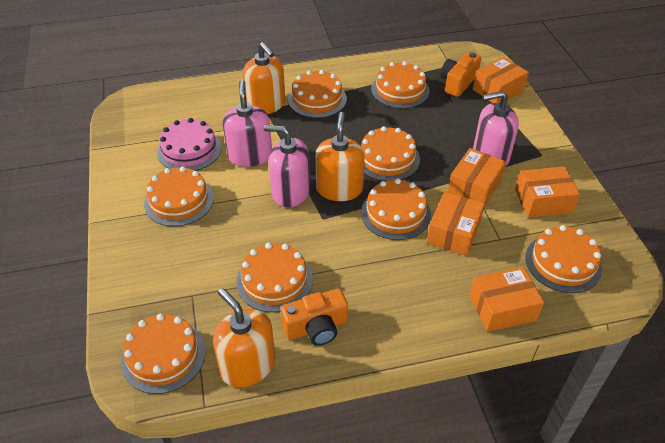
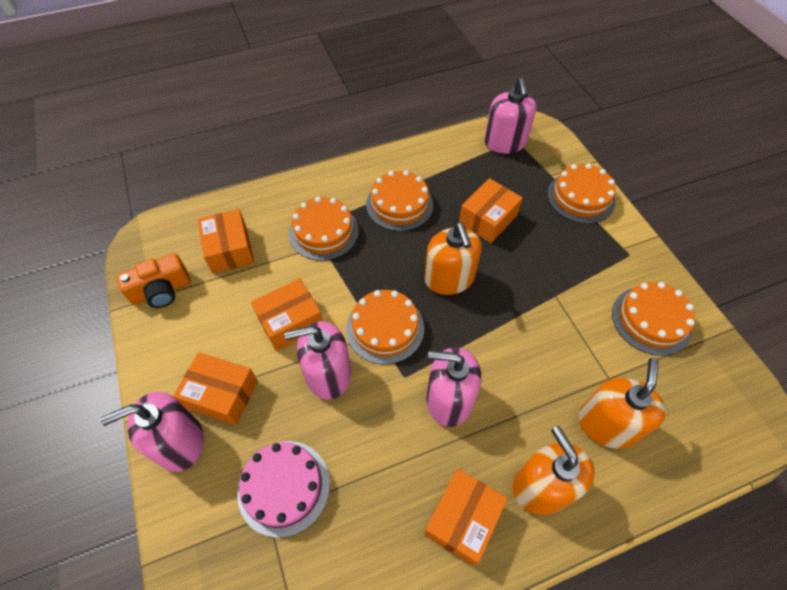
orange cake: [121,314,206,394] [144,166,214,226] [236,243,313,312] [288,70,347,118] [361,126,420,181] [361,178,431,240] [371,61,430,108] [525,225,602,293] = 8 -> [289,197,359,261] [346,290,424,364] [366,170,433,231] [548,163,616,224] [612,282,695,356] = 5
orange camera: [281,288,348,346] [441,52,481,97] = 2 -> [116,253,190,308] = 1
pink soap dispenser: [222,80,272,167] [264,125,310,207] [473,91,519,166] = 3 -> [100,392,204,472] [284,321,351,400] [426,347,481,427] [484,78,537,154] = 4

